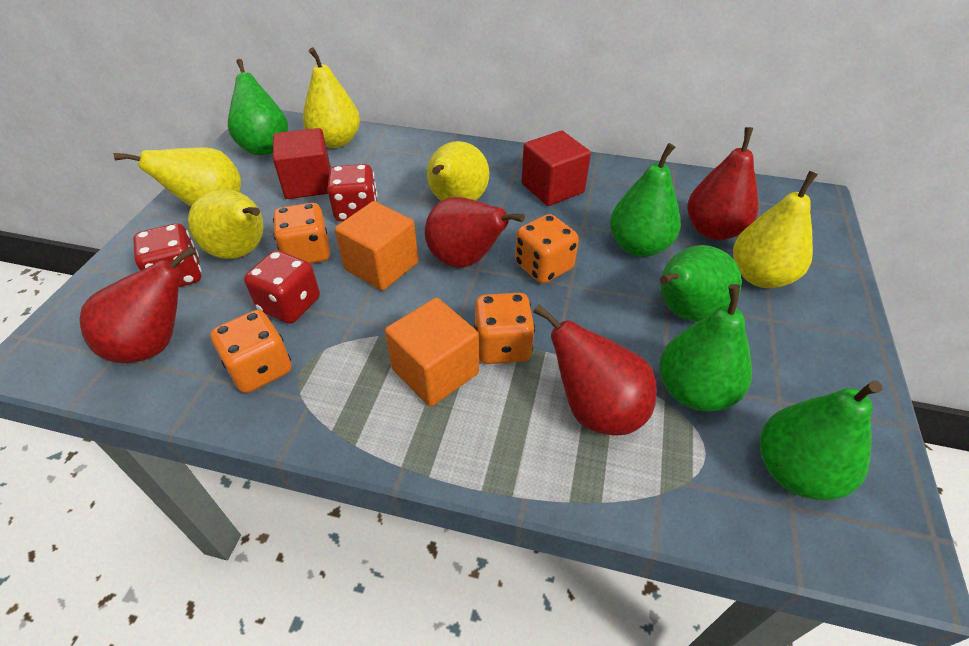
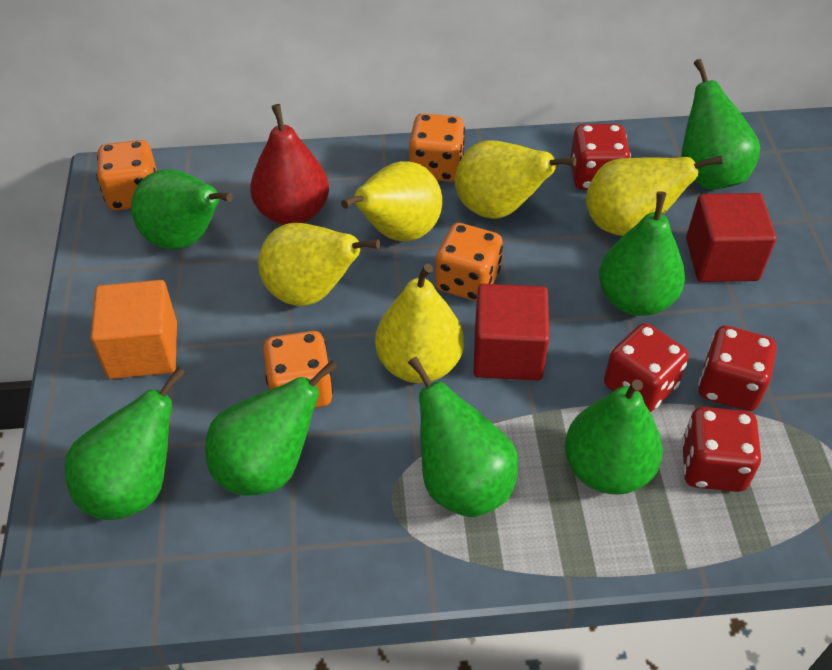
green pear: [228,59,288,155] [610,143,681,257] [659,284,752,412] [660,245,742,322] [760,381,883,500] = 5 -> [65,367,186,520] [131,169,233,250] [205,360,338,496] [408,357,518,517] [565,379,663,495] [599,191,685,316] [681,59,760,190] = 7
orange cube: [335,201,418,291] [385,298,479,407] = 2 -> [90,280,177,379] = 1
red dice: [133,223,202,287] [244,250,320,324] [327,164,377,222] = 3 -> [570,124,631,190] [604,323,689,412] [682,407,761,492] [698,326,776,411] = 4
red pear: [79,246,196,363] [425,197,525,268] [533,304,657,436] [687,127,759,240] = 4 -> [250,104,329,225] = 1

